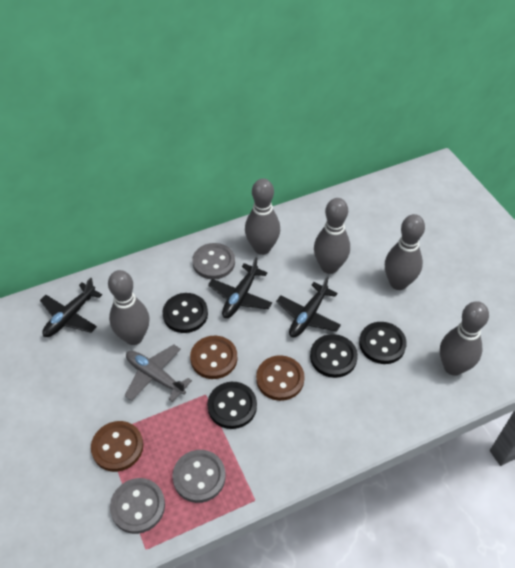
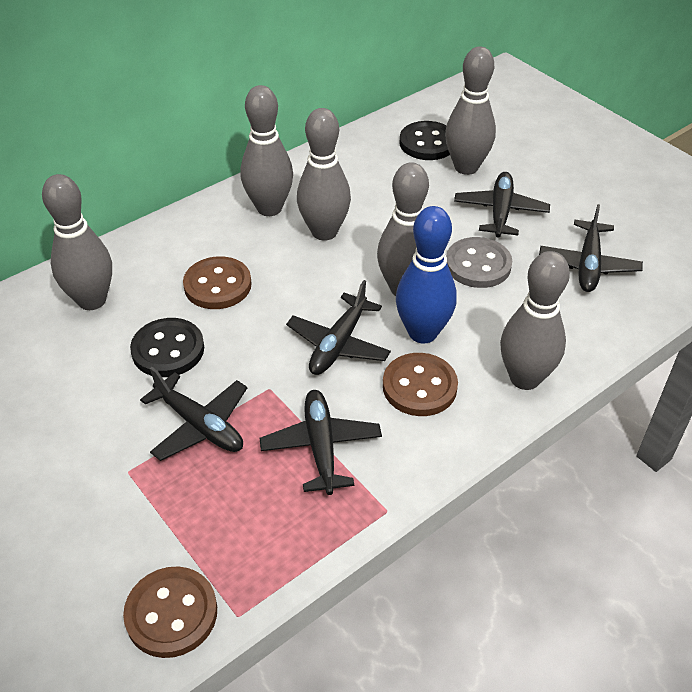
black button: [163,293,208,333] [207,382,257,429] [310,334,358,378] [359,322,407,364] = 4 -> [130,318,204,377] [400,121,450,160] = 2
black plane: [40,277,102,337] [208,257,272,318] [276,277,341,337] = 3 -> [140,367,247,461] [260,390,382,495] [286,280,391,375] [454,172,550,238] [539,204,643,292] = 5
blue bowling pin: none = 0 -> [396,206,457,344] = 1
grey bowling pin: [108,270,150,345] [245,179,280,255] [314,198,350,274] [385,214,425,290] [440,301,489,376] = 5 -> [42,174,112,310] [240,85,293,216] [297,108,351,241] [377,162,429,296] [445,46,496,175] [500,251,570,390] = 6
grey button: [110,478,165,534] [172,450,226,503] [192,243,235,279] = 3 -> [446,237,512,288] = 1
grey plane: [125,345,192,402] = 1 -> none = 0

